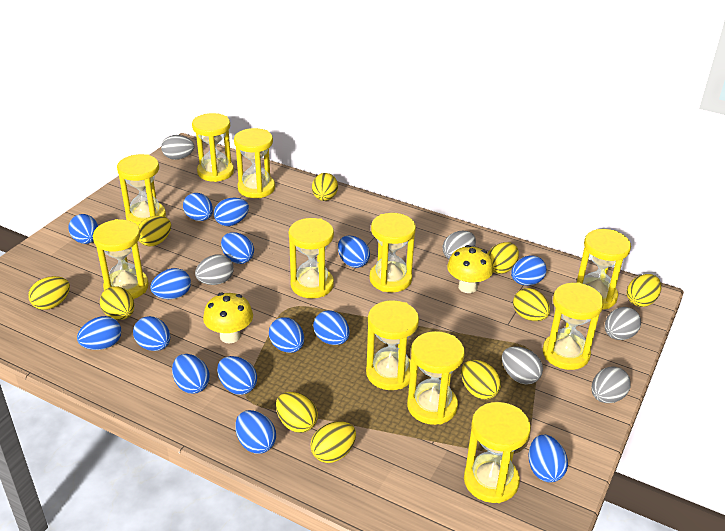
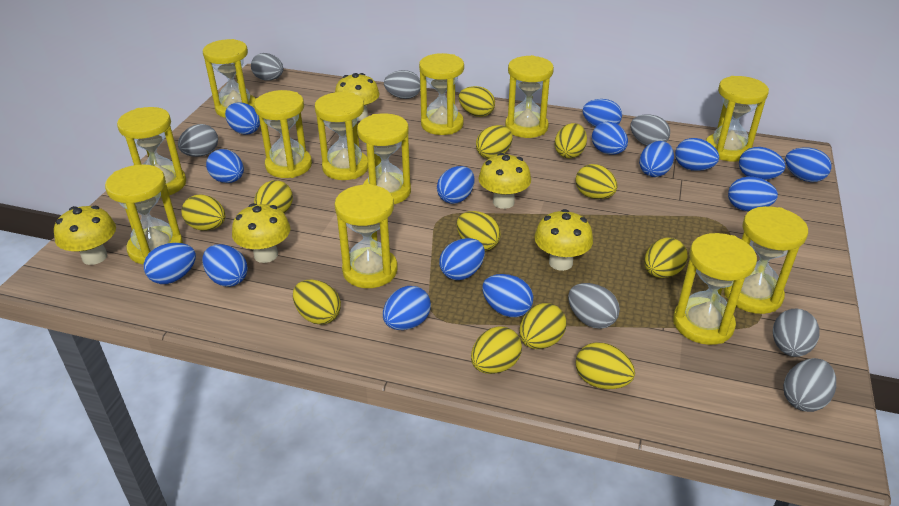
grey egg: [161,135,194,160] [195,254,234,285] [443,231,476,259] [502,346,543,385] [592,366,631,403] [605,307,641,340] = 6 -> [178,124,218,157] [251,53,283,81] [384,70,420,99] [568,283,620,329] [630,114,670,146] [773,308,820,357] [783,358,836,412] = 7
yellow egg: [28,276,70,310] [100,286,134,320] [138,216,171,246] [276,392,318,433] [310,421,356,463] [312,173,338,201] [461,360,501,400] [488,242,519,274] [513,288,550,321] [627,274,661,307] = 10 -> [181,194,225,231] [254,180,293,213] [293,280,341,325] [457,211,501,251] [459,86,495,117] [471,326,522,374] [476,125,513,159] [519,303,567,349] [555,123,587,159] [576,164,618,199] [576,342,635,389] [644,238,687,278] = 12
yellow hourglass: [93,219,149,299] [117,154,166,226] [192,113,234,182] [234,128,275,198] [289,218,334,298] [366,300,419,390] [370,213,416,292] [407,331,465,425] [464,402,531,503] [542,282,604,370] [576,229,631,310] = 11 -> [105,164,183,265] [117,107,186,195] [203,39,256,118] [254,90,312,178] [315,92,368,180] [335,184,398,288] [357,113,411,204] [419,53,464,135] [505,55,554,138] [673,233,757,345] [706,76,769,162] [724,206,808,314] = 12
yellow mushroom: [203,293,253,344] [447,245,493,293] = 2 -> [54,206,116,265] [232,203,291,263] [335,73,380,121] [478,153,531,209] [534,209,593,271] = 5

